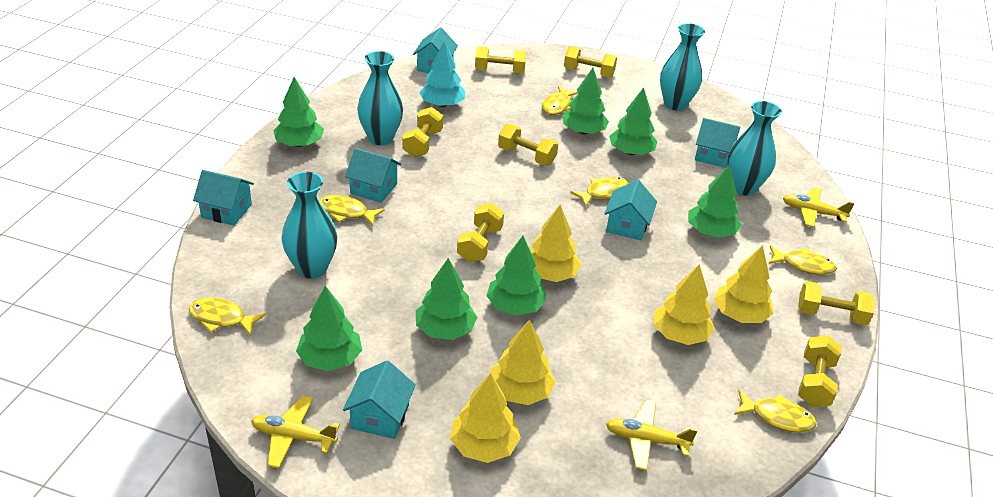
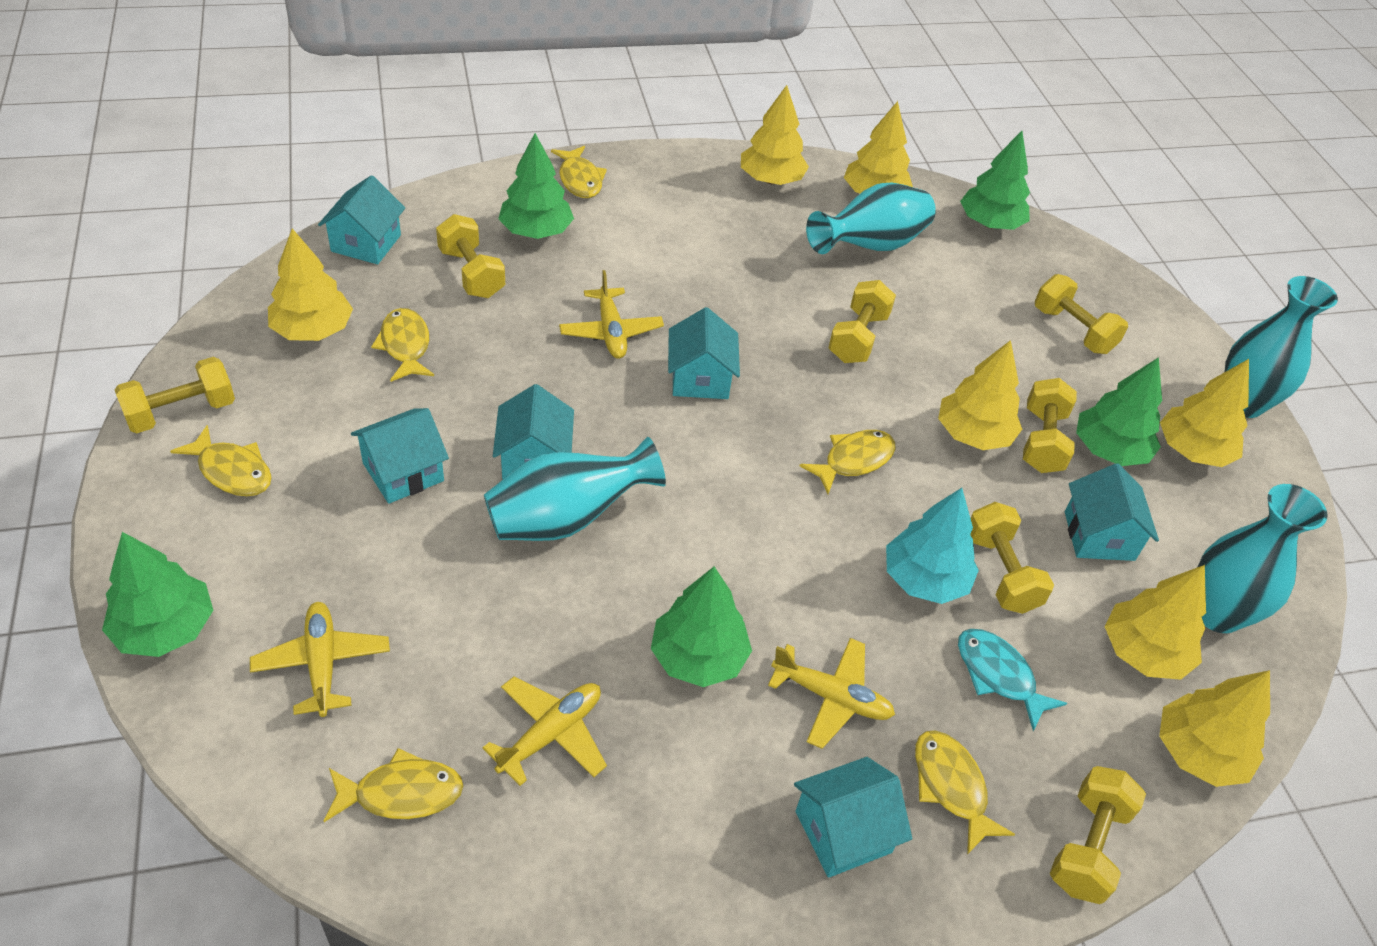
green tree: [273,77,324,147] [296,286,362,371] [416,258,477,340] [486,236,547,316] [562,68,609,134] [609,87,658,155] [688,164,742,238] = 7 -> [102,532,213,657] [498,133,574,239] [651,566,752,687] [960,131,1030,230] [1076,357,1162,466] = 5
turquoise fish: none = 0 -> [958,629,1067,731] = 1
yellow plane: [251,395,340,469] [606,400,698,471] [783,187,854,227] = 3 -> [250,602,390,717] [483,677,607,786] [559,270,664,359] [768,638,895,749] = 4
yellow tree: [450,373,521,463] [491,319,556,405] [530,205,581,282] [654,264,715,345] [714,245,774,323] = 5 -> [268,228,353,341] [741,85,809,185] [844,101,913,194] [938,340,1022,450] [1104,565,1206,680] [1159,670,1270,787] [1160,359,1249,467] = 7

